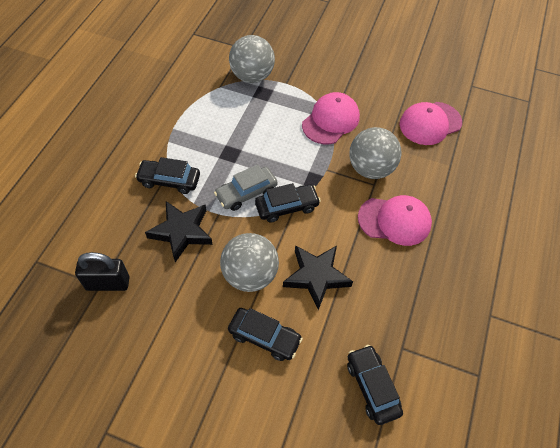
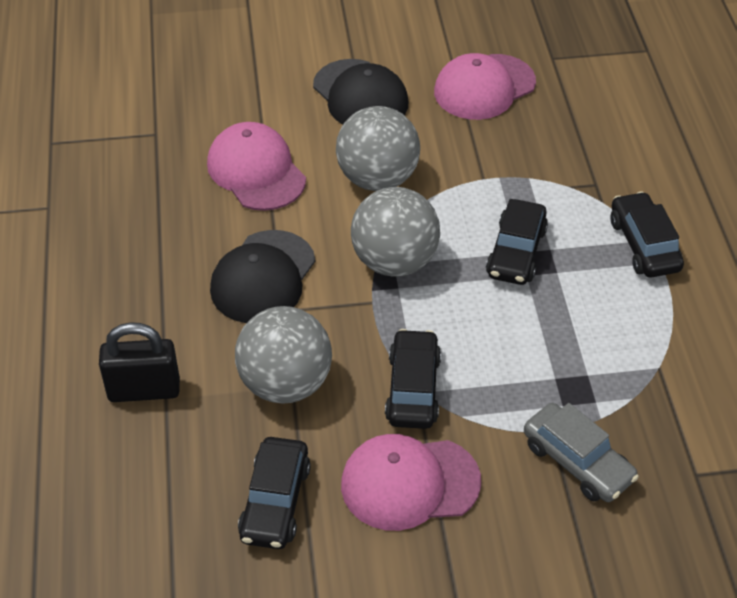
black cap: none = 0 -> [210,230,316,323] [313,59,409,124] = 2
black star: [145,201,213,262] [283,245,353,310] = 2 -> none = 0

